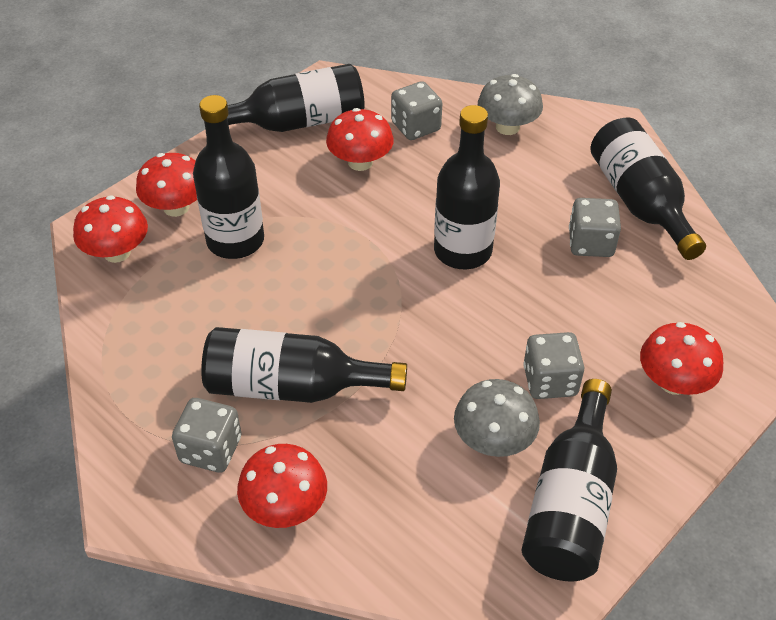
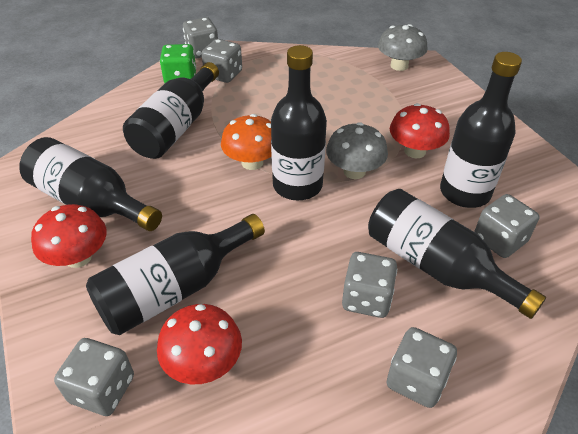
green dice: none = 0 -> [160,44,196,83] = 1
grey dice: [172,398,241,473] [391,81,442,140] [523,332,584,399] [569,198,621,257] = 4 -> [54,338,134,416] [183,17,218,59] [201,39,242,83] [342,252,397,318] [387,327,457,408] [474,194,540,258] = 6
orange mushroom: none = 0 -> [221,114,272,170] = 1
red mushroom: [73,195,148,263] [136,153,197,217] [237,444,327,528] [326,108,394,171] [640,322,723,395] = 5 -> [31,204,107,268] [157,304,242,384] [390,103,450,159] = 3

